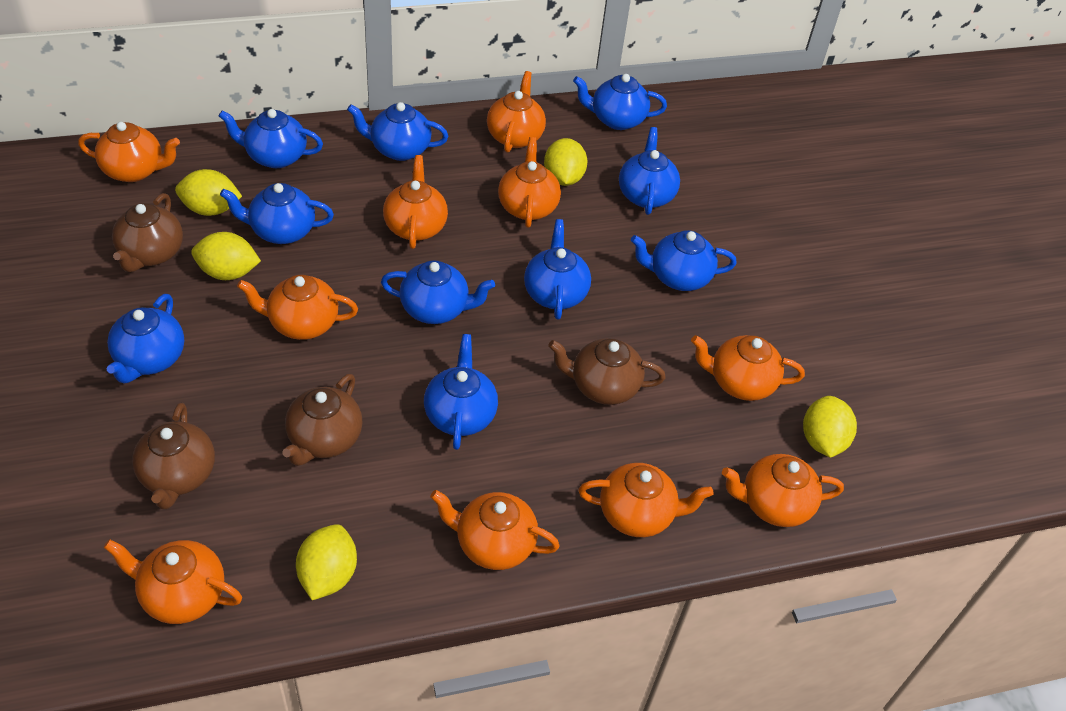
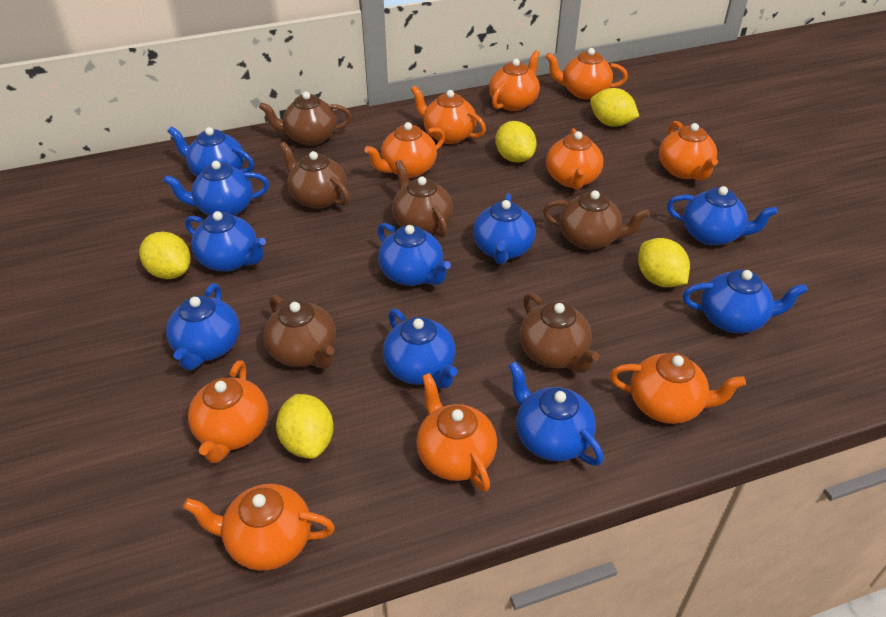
brown teapot: [112,193,183,272] [132,403,215,509] [283,374,362,466] [548,338,666,405] = 4 -> [259,92,352,146] [263,295,336,368] [279,142,349,209] [392,160,453,238] [520,293,599,373] [543,190,650,250] = 6

